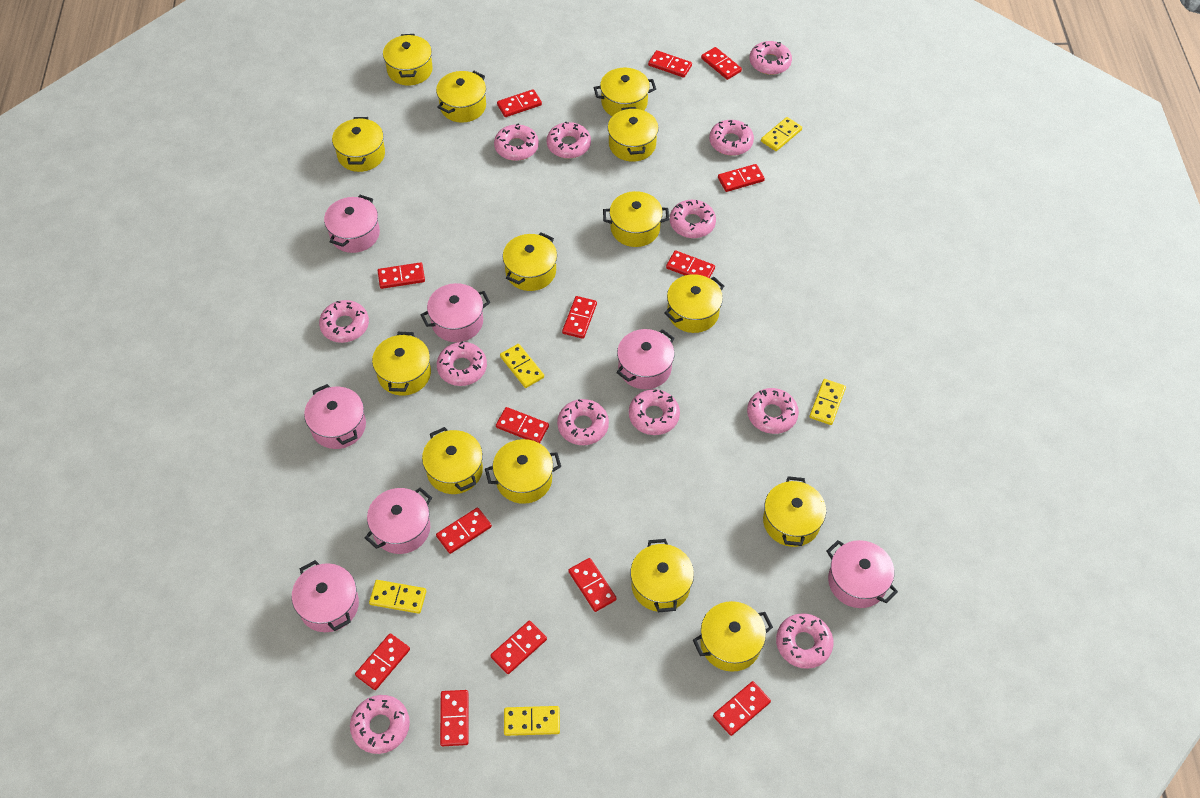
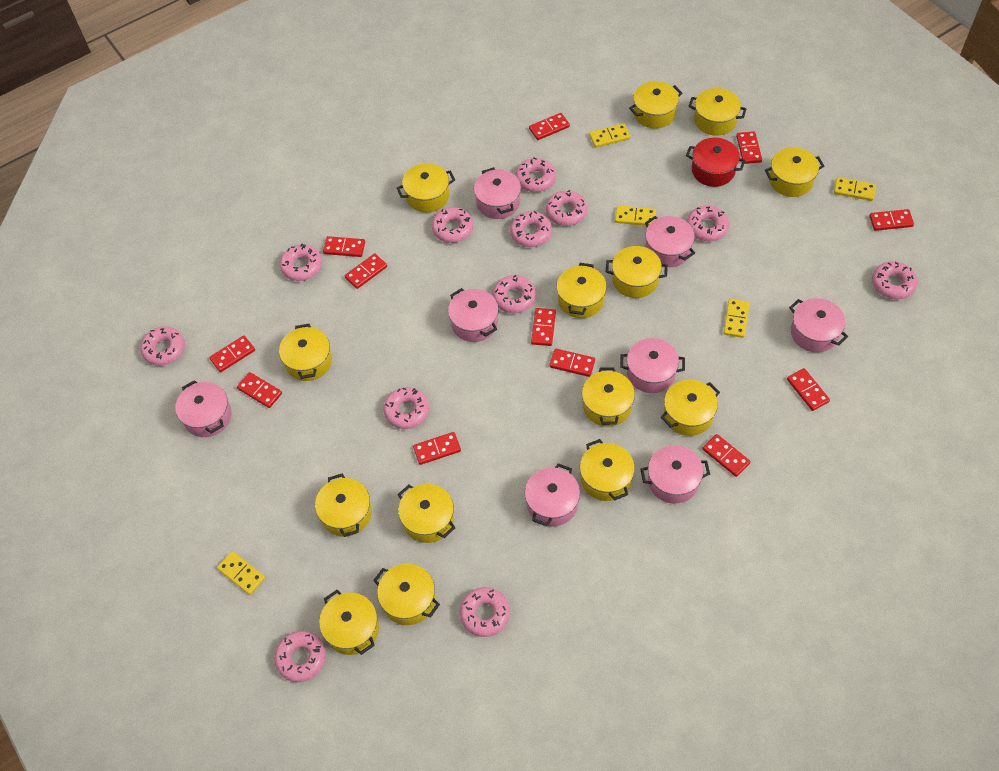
pink pot: [292,560,359,632] [304,384,366,449] [324,195,380,253] [365,487,432,554] [420,283,490,342] [616,329,675,389] [826,540,898,608] = 7 -> [175,380,232,437] [448,288,499,342] [474,167,521,219] [525,463,580,526] [620,338,685,393] [640,445,710,504] [645,216,695,267] [789,298,848,353] = 8
red domino: [355,633,410,690] [378,262,425,289] [436,507,492,554] [440,690,469,746] [490,621,547,674] [496,407,549,443] [497,89,542,117] [562,296,597,339] [568,558,617,612] [648,50,692,78] [666,250,715,278] [701,47,742,80] [713,681,771,736] [718,164,765,192] = 14 -> [209,336,255,372] [237,372,282,408] [323,236,365,257] [345,253,387,289] [413,432,461,465] [529,113,570,140] [531,308,556,346] [549,349,595,377] [702,434,750,477] [736,131,762,164] [787,368,830,411] [869,209,914,231] = 12
red pot: none = 0 -> [686,138,746,187] = 1

